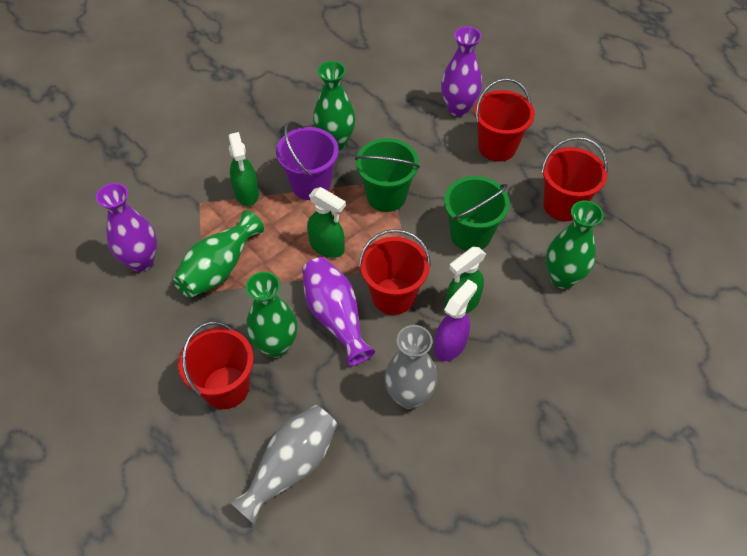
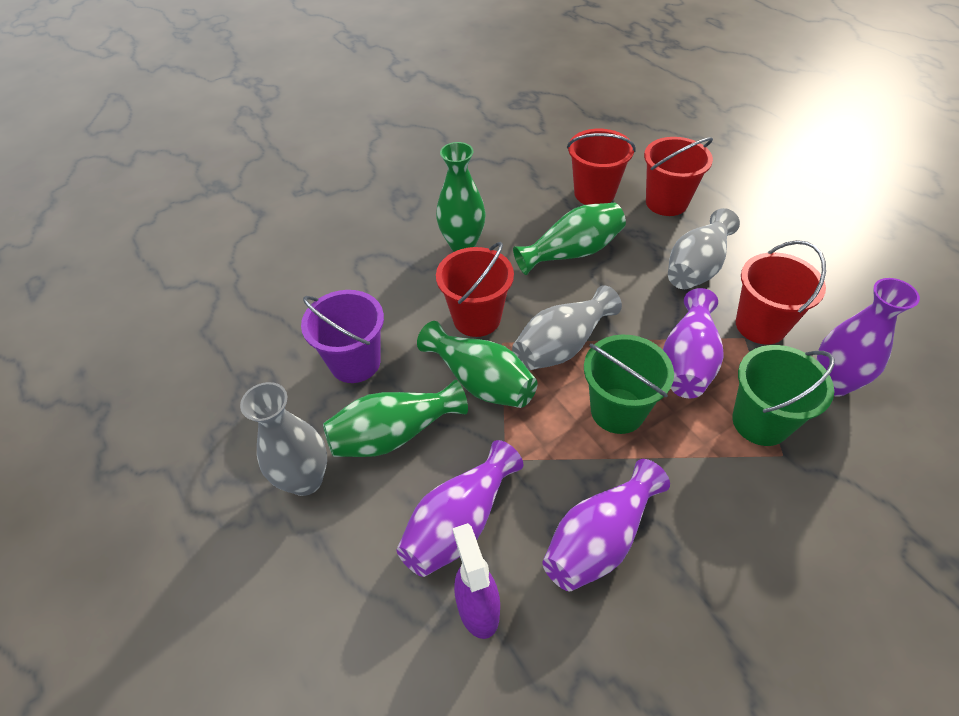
green spray bottle: [229,132,259,206] [307,187,346,258] [445,247,486,314] = 3 -> none = 0
grey vase: [229,405,337,525] [385,325,438,409] = 2 -> [240,382,327,496] [512,285,622,370] [668,208,740,289] = 3
purple vase: [96,183,157,271] [302,257,375,366] [441,26,482,116] = 3 -> [396,440,523,577] [542,459,670,592] [663,288,724,398] [817,278,920,397] = 4

